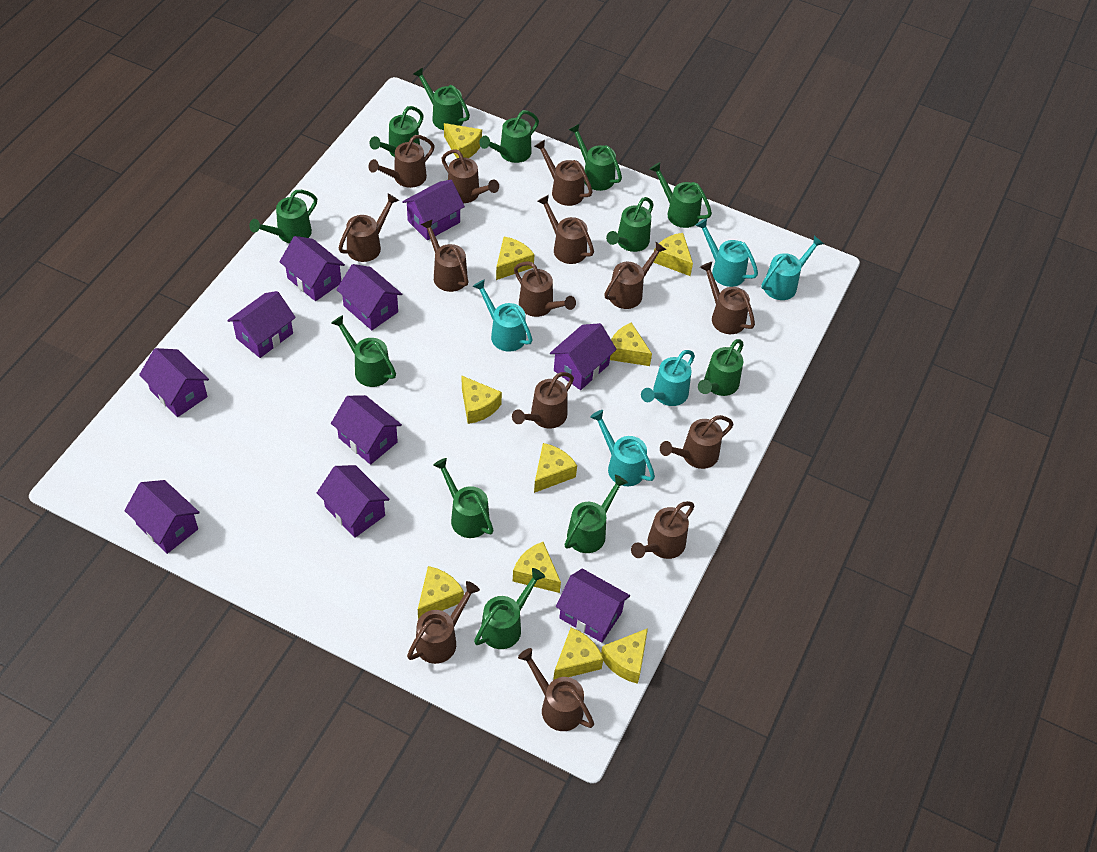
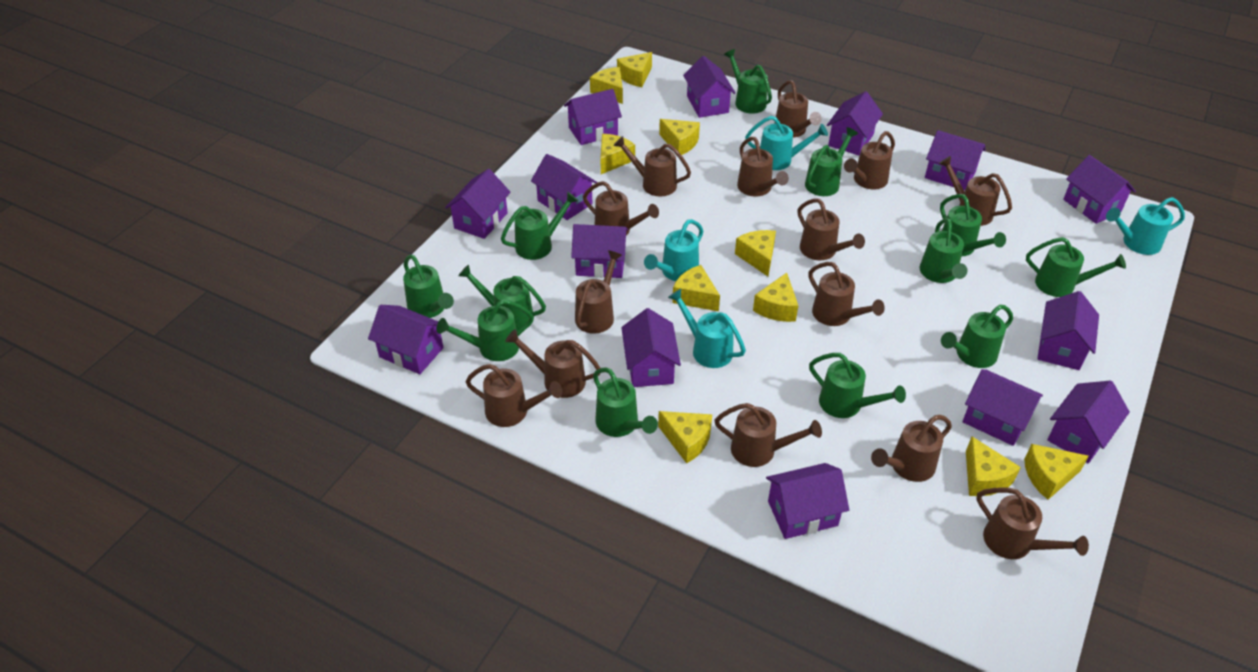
purple house: [124,480,200,554] [139,348,209,417] [227,291,296,358] [279,236,345,301] [317,465,390,538] [331,395,402,465] [336,264,402,330] [402,180,465,240] [550,323,617,390] [556,569,630,643] = 10 -> [368,305,444,374] [445,169,511,239] [531,154,597,220] [564,89,622,145] [571,224,628,278] [621,308,681,387] [683,56,735,118] [766,463,849,539] [827,91,883,156] [925,130,986,191] [963,369,1043,446] [1037,291,1099,370] [1047,381,1130,463] [1063,155,1136,224] = 14
turquoise watering can: [473,279,533,352] [590,410,655,486] [641,350,695,406] [695,218,758,287] [761,236,824,300] = 5 -> [644,219,703,281] [668,289,746,368] [745,116,828,170] [1106,197,1185,255] = 4

